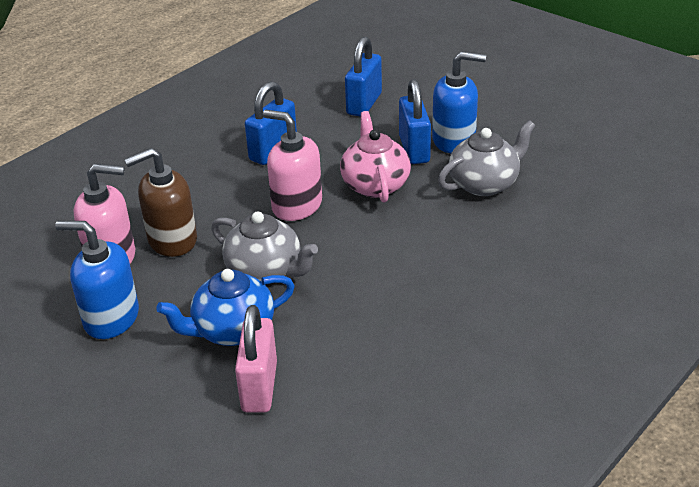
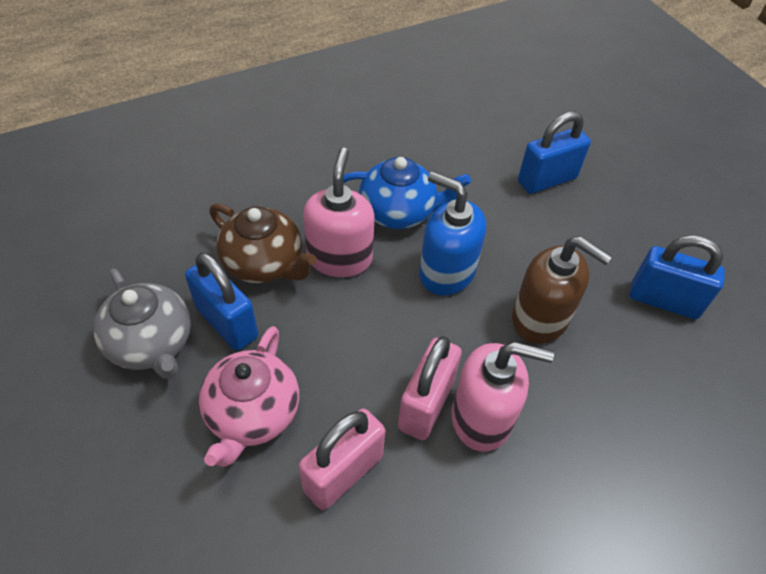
blue soap dispenser: [55,221,139,339] [432,51,486,153] = 2 -> [419,172,486,295] = 1
brown teapot: none = 0 -> [209,203,317,284] = 1
grey teapot: [211,211,318,282] [438,120,535,196] = 2 -> [93,268,191,379] = 1
pink padlock: [235,305,277,413] = 1 -> [299,408,385,510] [398,336,462,440] = 2

